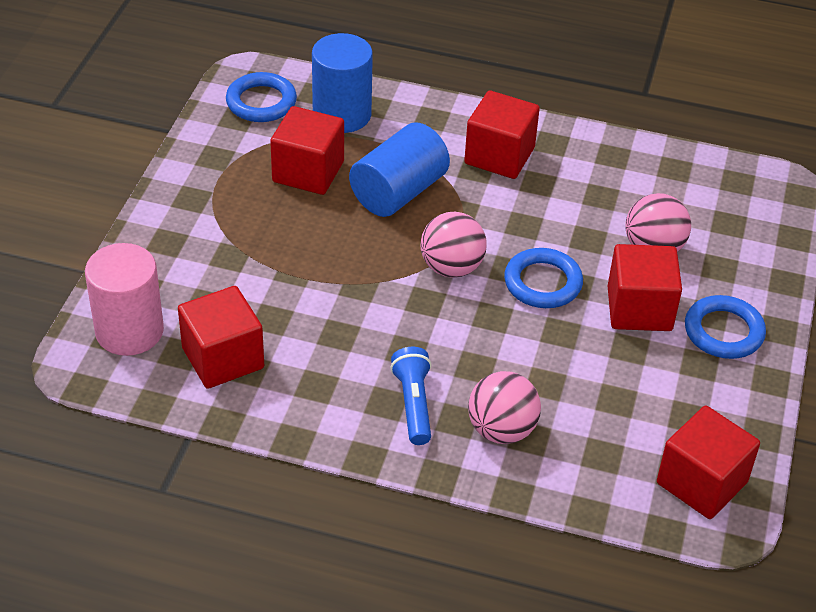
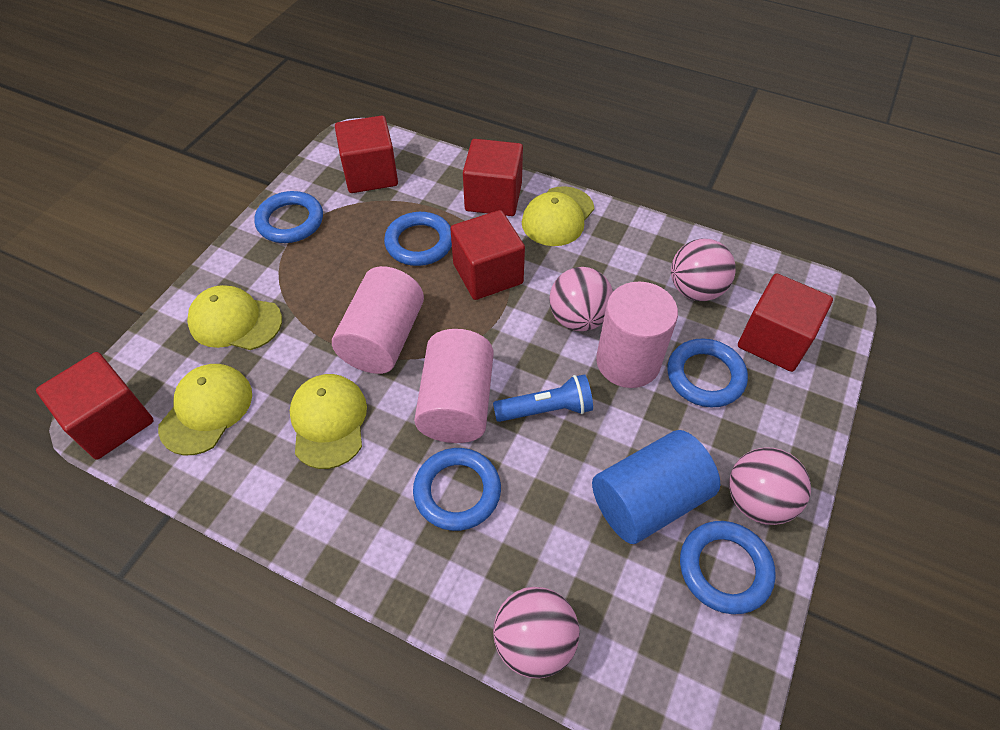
blue cylinder: [312,33,373,133] [349,122,450,217] = 2 -> [592,430,720,544] = 1
blue ring: [226,72,297,122] [504,248,583,308] [685,295,766,359] = 3 -> [254,191,323,243] [384,212,452,266] [413,448,501,531] [667,338,748,407] [680,521,776,614] = 5
pink ball: [420,212,487,278] [468,371,541,444] [625,193,691,252] = 3 -> [493,587,579,679] [549,267,613,331] [671,239,736,301] [729,447,811,525] = 4
pink cylinder: [85,243,164,356] = 1 -> [332,266,424,374] [414,329,494,443] [596,281,678,388] = 3
yellow cap: none = 0 -> [158,364,252,455] [187,285,282,350] [290,374,367,469] [522,186,594,246] = 4

